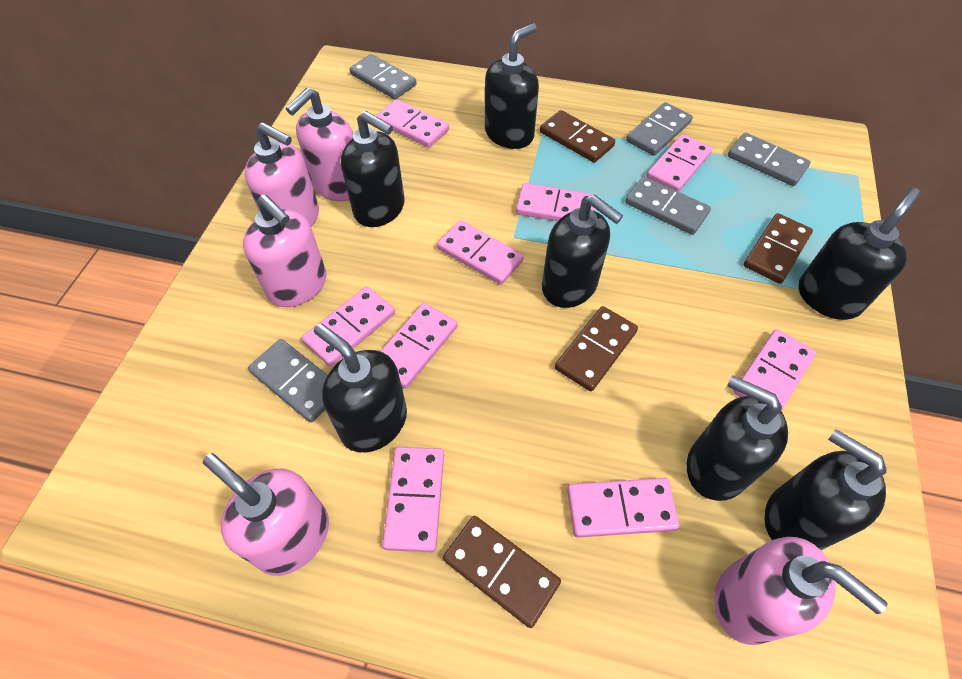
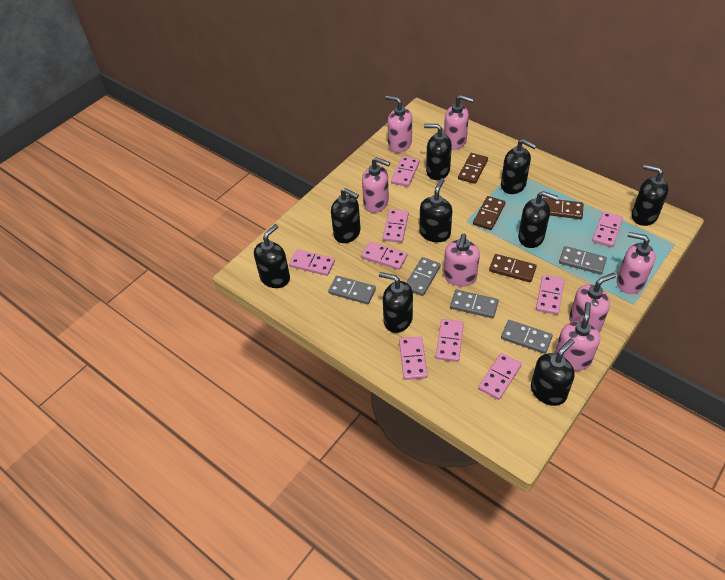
black soap dispenser: [314,323,407,452] [341,111,405,227] [485,23,539,149] [542,194,623,308] [687,375,788,501] [764,429,887,550] [798,188,920,320] = 7 -> [254,224,290,288] [331,188,361,243] [379,272,413,333] [419,178,452,242] [424,124,452,180] [501,139,537,194] [518,191,558,248] [531,338,575,406] [632,164,669,226] = 9
pink soap dispenser: [203,453,329,576] [243,194,326,307] [245,122,319,227] [286,88,353,201] [714,537,887,645] = 5 -> [362,157,390,213] [385,95,412,153] [444,95,474,150] [444,234,480,286] [554,302,600,371] [569,273,616,333] [617,232,656,294] = 7

